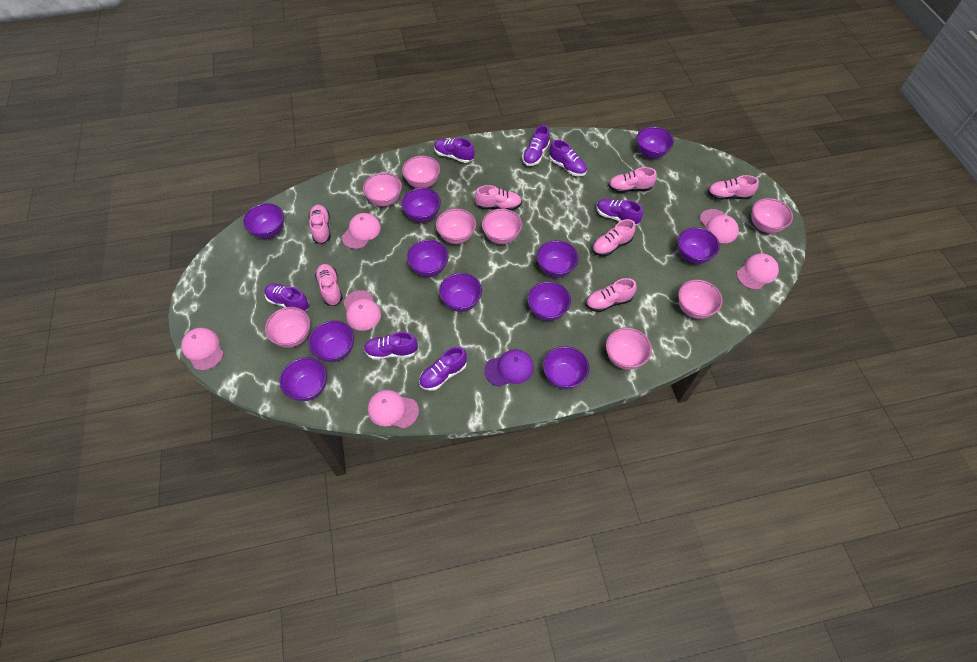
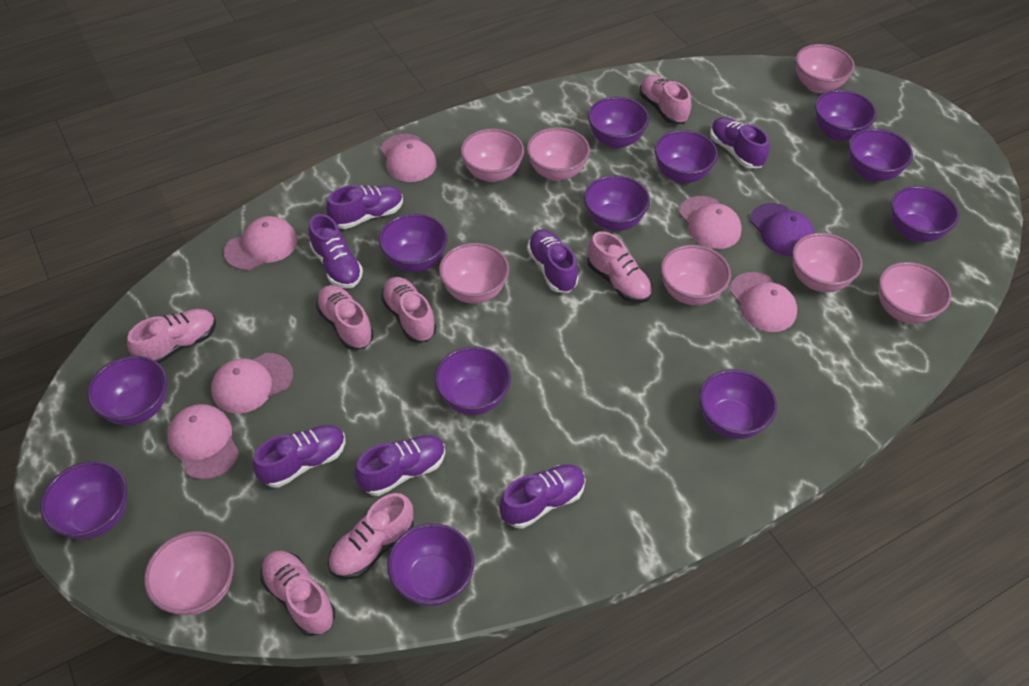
purple bowl: [243,203,284,239] [279,357,327,401] [308,320,354,362] [401,188,441,222] [407,240,449,277] [439,273,482,312] [527,281,571,321] [537,240,579,278] [543,346,590,389] [637,126,674,159] [678,227,720,264] = 11 -> [40,461,127,539] [87,356,167,425] [379,213,448,272] [387,523,474,606] [435,346,511,415] [584,175,650,231] [588,97,649,148] [655,130,718,183] [699,369,777,439] [815,90,877,141] [849,128,913,182] [891,186,959,242] = 12

